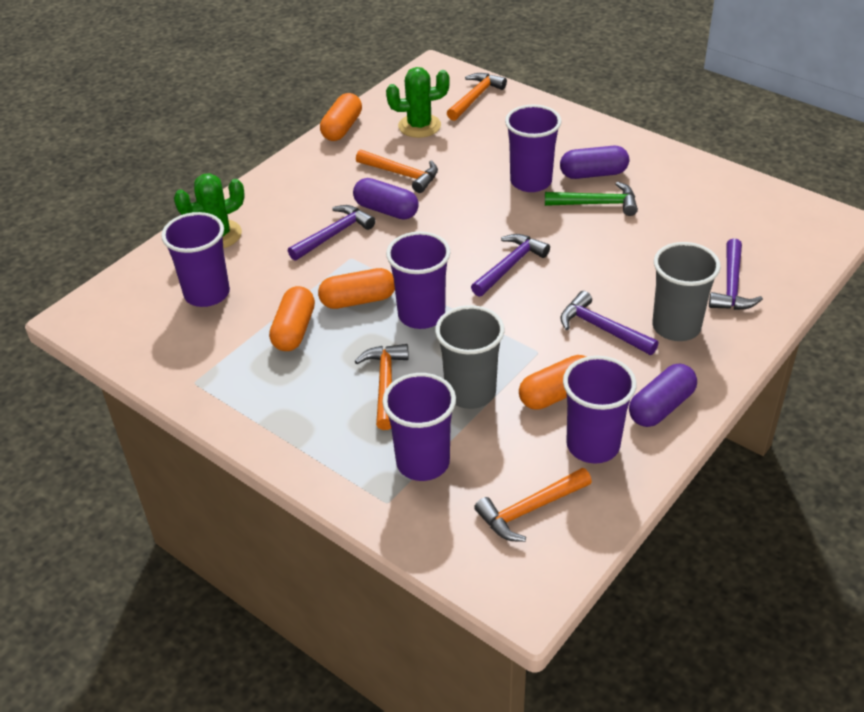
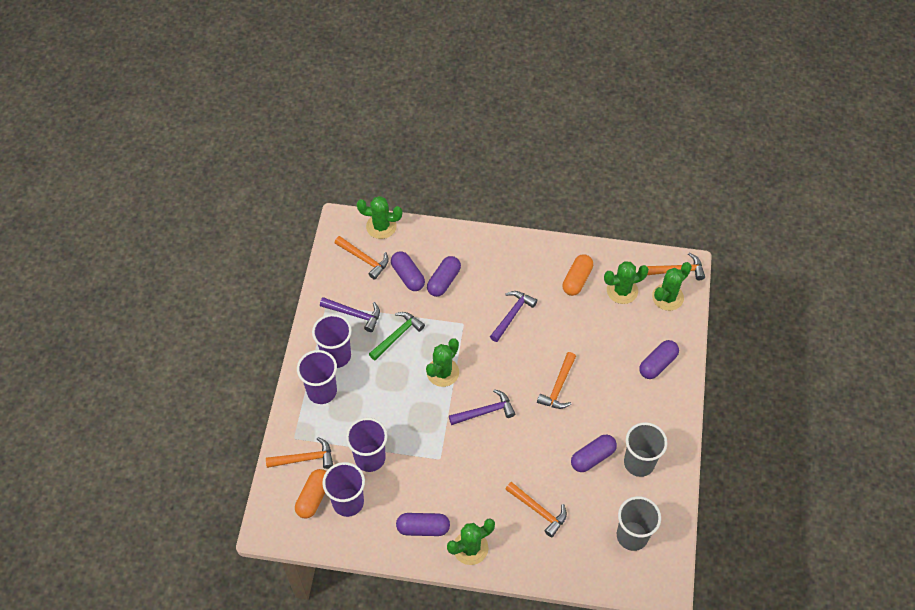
green cactus: [174,173,245,248] [386,67,450,138] = 2 -> [357,196,402,239] [426,339,459,387] [447,518,495,565] [604,261,649,304] [652,262,692,311] = 5
orange capsule: [269,286,315,351] [318,268,395,309] [320,93,362,141] [519,355,586,410] = 4 -> [295,469,326,519] [562,254,593,296] = 2
orange hammer: [355,344,409,430] [356,150,438,193] [447,73,507,121] [474,468,592,542] = 4 -> [266,437,333,469] [335,236,389,280] [505,482,567,537] [537,352,576,409] [647,253,705,280] = 5
purple capsule: [353,178,419,220] [560,146,629,179] [629,364,697,427] = 3 -> [391,251,425,291] [396,513,450,536] [427,256,461,297] [571,435,617,472] [639,340,679,379] = 5
purple cup: [161,212,230,307] [382,373,456,481] [386,232,451,329] [505,105,562,192] [563,356,637,464] = 5 -> [297,350,337,404] [312,314,352,368] [322,462,365,517] [346,417,388,472] = 4
purple hammer: [288,205,375,261] [471,234,550,297] [560,291,659,355] [709,238,763,310] = 4 -> [320,297,380,332] [449,389,515,425] [490,291,537,342] = 3

